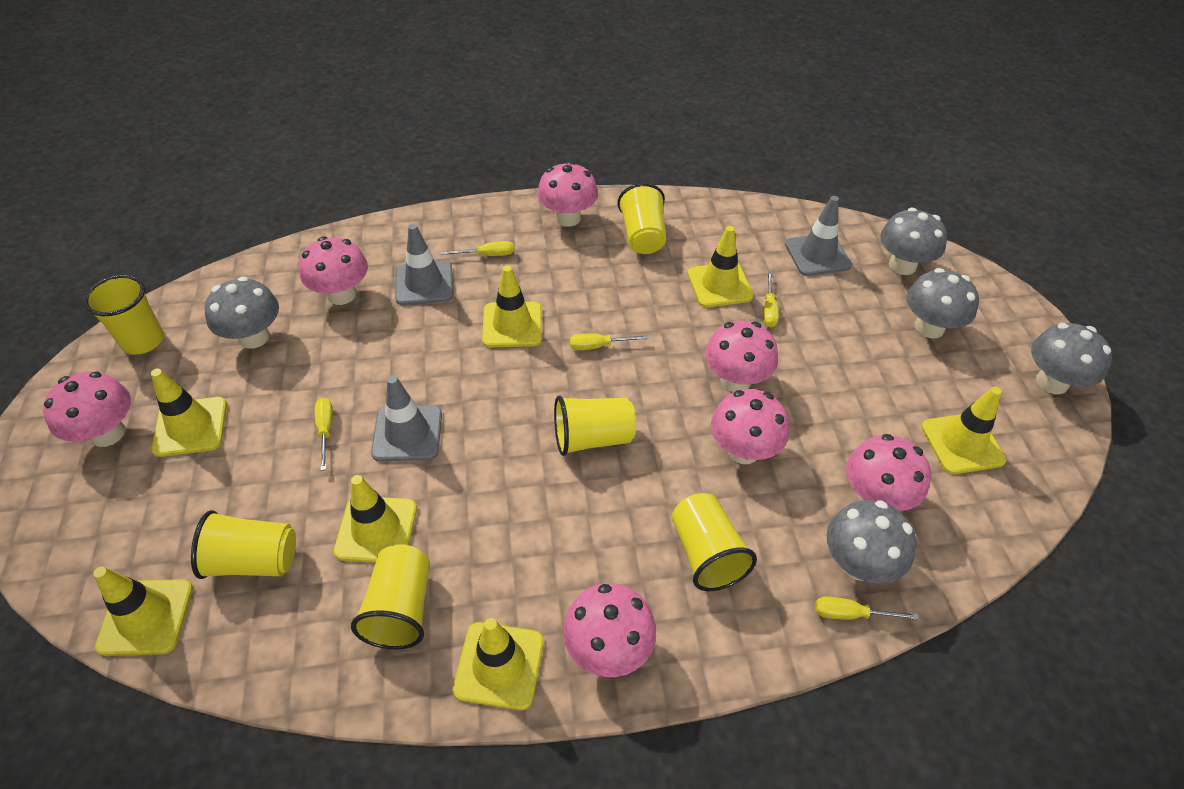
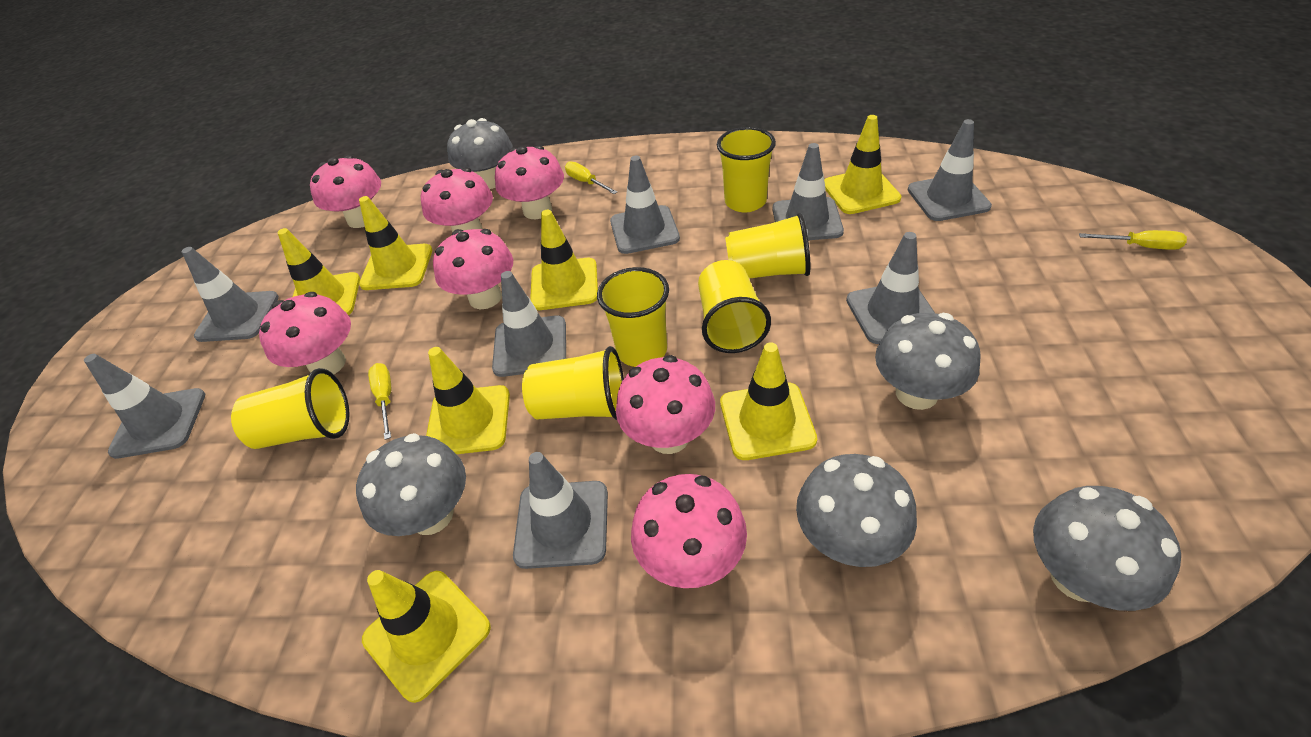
grey traffic cone: [371,376,442,461] [395,224,453,305] [785,196,852,276] = 3 -> [84,354,205,459] [182,247,279,342] [492,271,566,377] [513,452,608,569] [610,156,680,254] [772,143,844,240] [846,232,935,344] [908,119,992,221] = 8
yellow screwdriver: [315,398,333,471] [441,241,514,256] [570,333,649,350] [763,271,779,328] [815,596,919,620] = 5 -> [368,363,391,440] [565,161,617,194] [1079,230,1187,250] = 3

